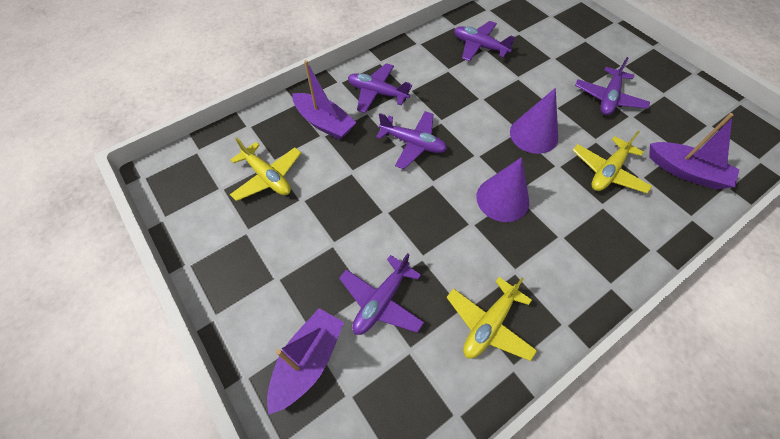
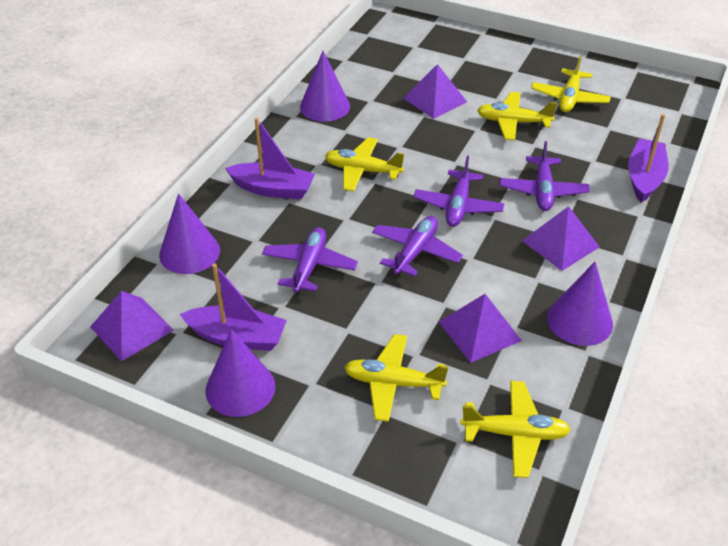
purple cone: [476,157,529,222] [510,88,558,154] = 2 -> [159,193,220,274] [205,329,275,417] [300,51,350,122] [547,262,613,346] = 4
purple plane: [339,253,424,335] [348,63,412,113] [376,111,447,169] [454,21,515,62] [575,57,650,115] = 5 -> [262,227,358,294] [372,216,463,277] [414,156,505,227] [500,141,590,211] = 4
purple pyramid: none = 0 -> [90,291,174,362] [403,64,467,119] [439,294,522,363] [522,206,599,271] = 4
yellow plane: [230,138,301,201] [446,277,537,361] [572,131,652,193] = 3 -> [325,137,404,192] [344,334,448,422] [461,381,571,478] [477,92,557,140] [531,56,611,112] = 5

